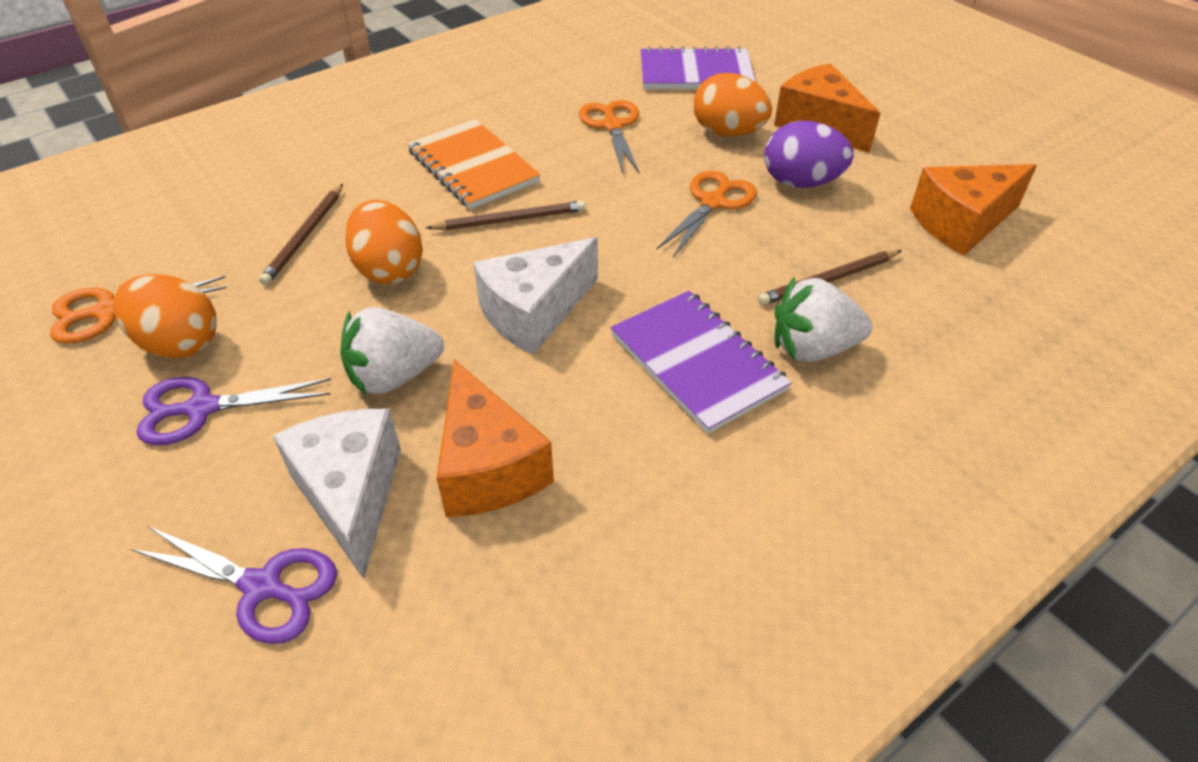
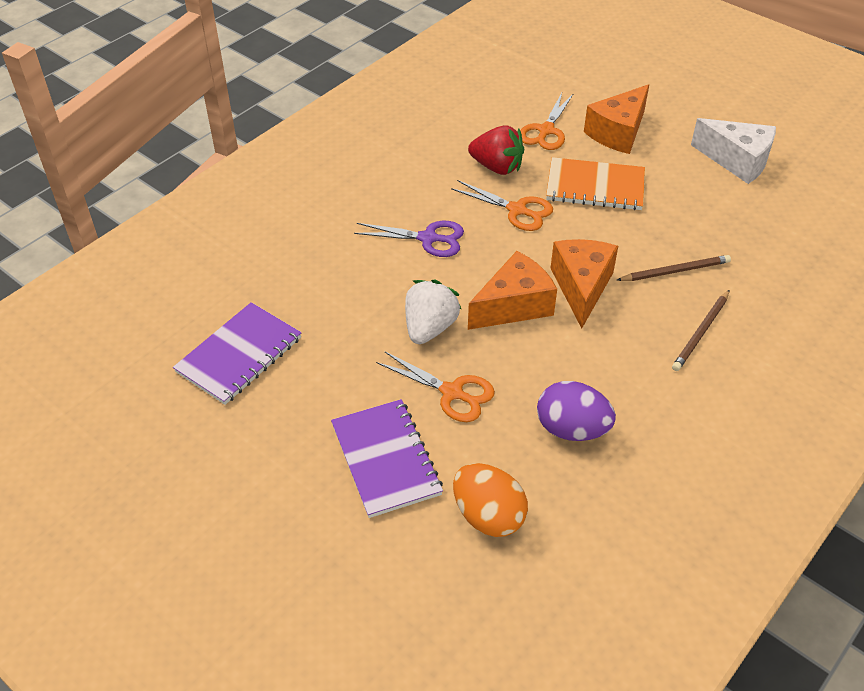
brown pencil: [259,184,343,285] [426,201,586,230] [758,250,902,305] = 3 -> [617,255,731,281] [672,290,729,371] = 2
orange egg: [113,274,217,359] [345,200,423,284] [693,73,772,136] = 3 -> [453,463,528,537] = 1
purple scissors: [131,527,337,644] [136,377,331,446] = 2 -> [354,221,464,257] = 1
red strawberry: none = 0 -> [468,125,524,175] = 1
white cheese: [273,409,401,579] [473,237,598,355] = 2 -> [691,118,776,184] = 1
white strawberry: [340,307,444,395] [774,277,872,362] = 2 -> [405,280,461,344] = 1

